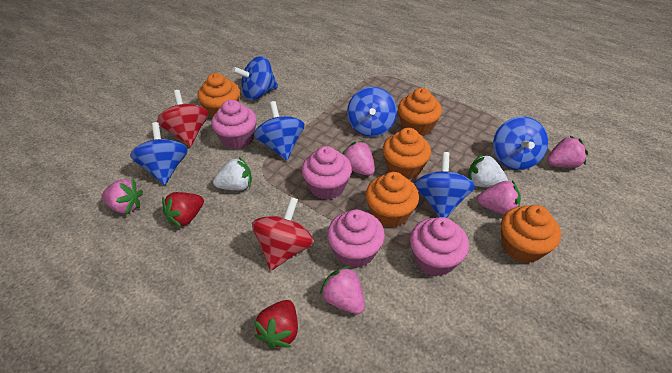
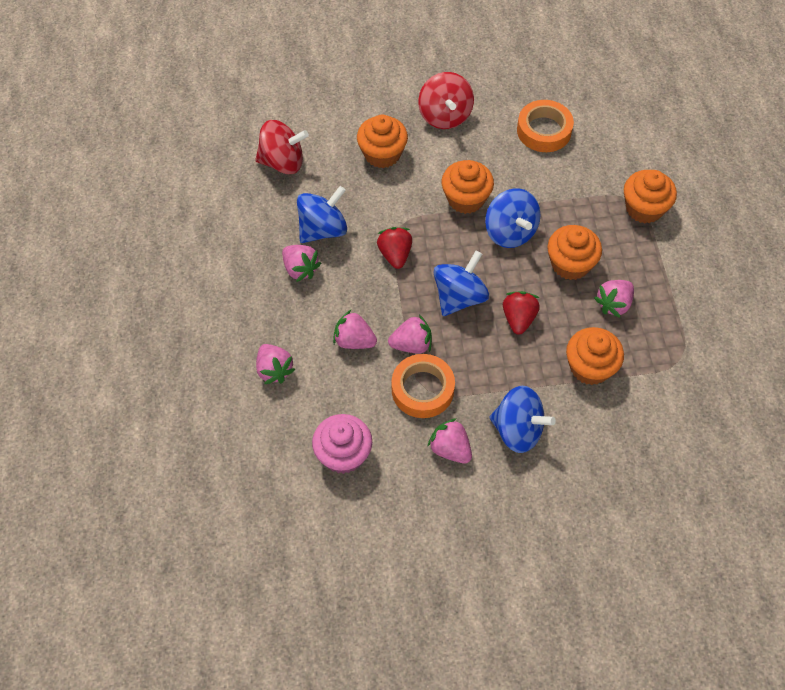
blue spinning top: [130,122,188,185] [232,56,278,100] [254,101,304,160] [347,87,397,137] [415,152,475,218] [493,116,548,170] = 6 -> [297,186,347,243] [433,251,489,316] [485,188,540,248] [489,386,556,453] = 4
orange tape: none = 0 -> [392,354,455,418] [517,100,574,152] = 2
pink cupcake: [211,100,257,149] [302,146,352,200] [327,209,385,268] [410,217,469,276] = 4 -> [312,414,372,474] = 1
pink strawberry: [101,179,143,214] [320,266,365,314] [343,141,375,176] [477,180,521,215] [547,136,588,168] = 5 -> [256,344,296,384] [282,245,321,282] [333,310,377,349] [388,314,432,354] [427,418,472,464] [594,280,634,318] = 6
white strawberry: [213,157,252,191] [468,154,508,187] = 2 -> none = 0

